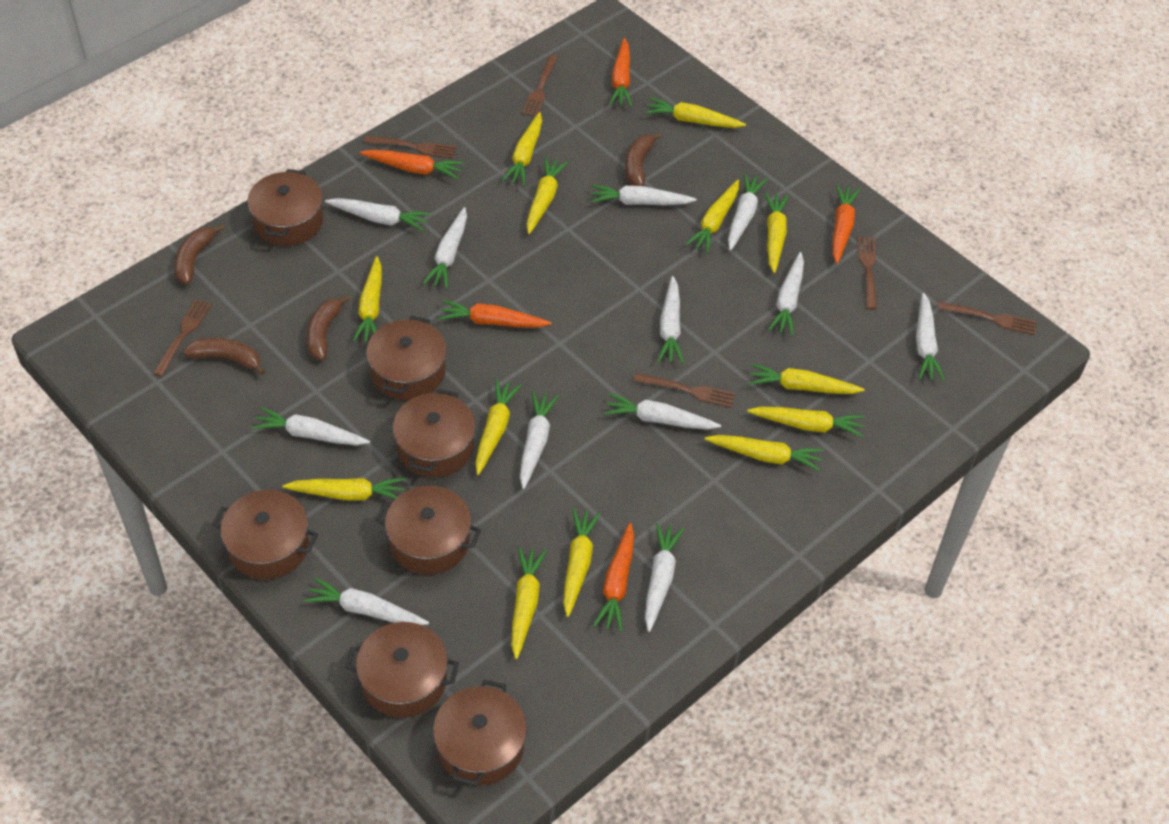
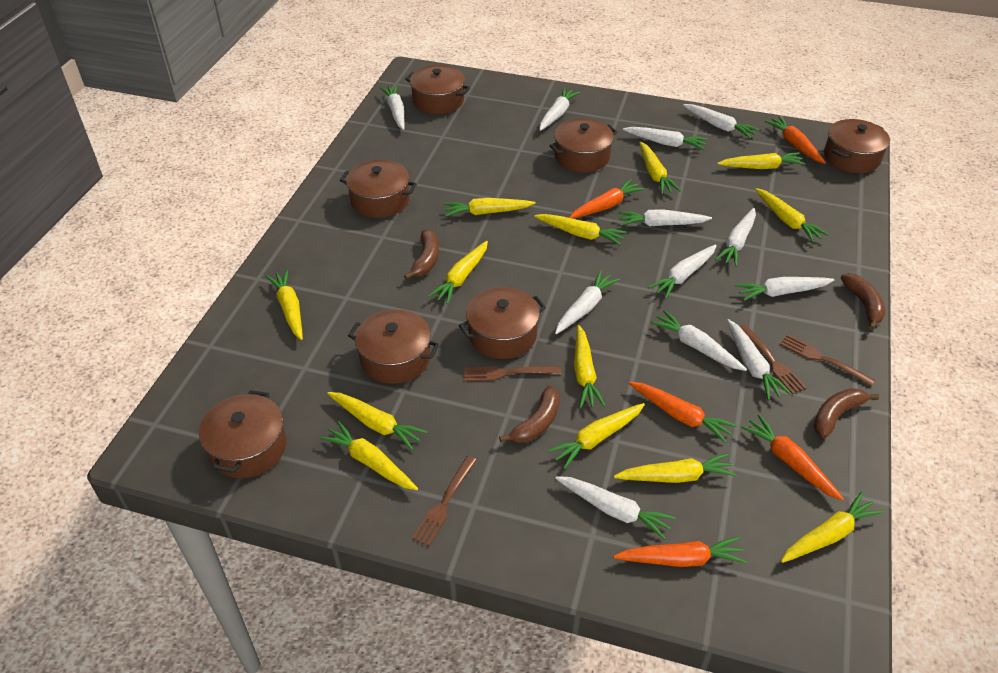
brown fork: [153,299,212,377] [364,136,456,159] [522,55,558,117] [634,373,736,408] [858,236,877,310] [938,302,1037,335] = 6 -> [412,456,477,546] [464,366,561,382] [739,324,807,394] [780,334,875,386] = 4

